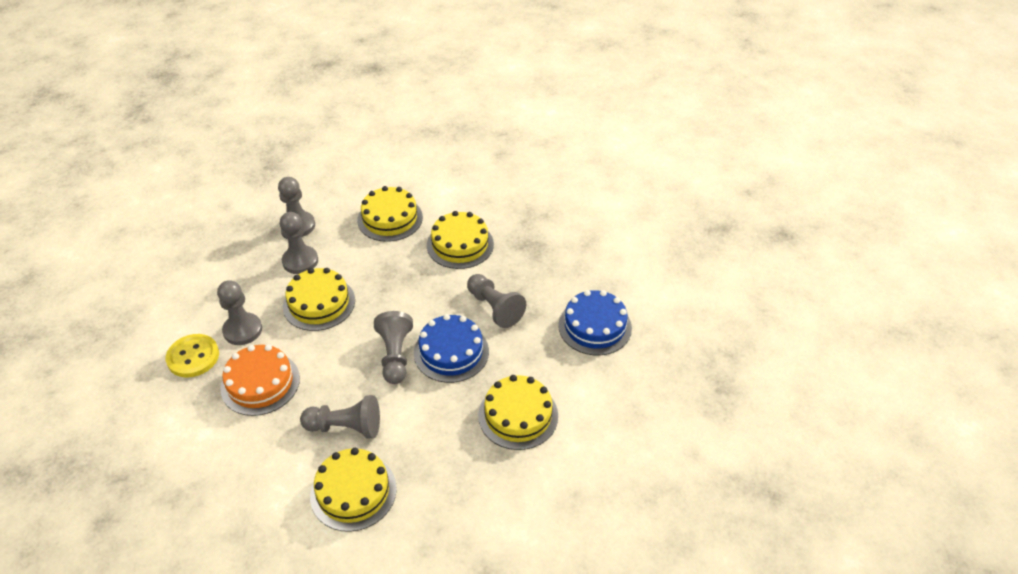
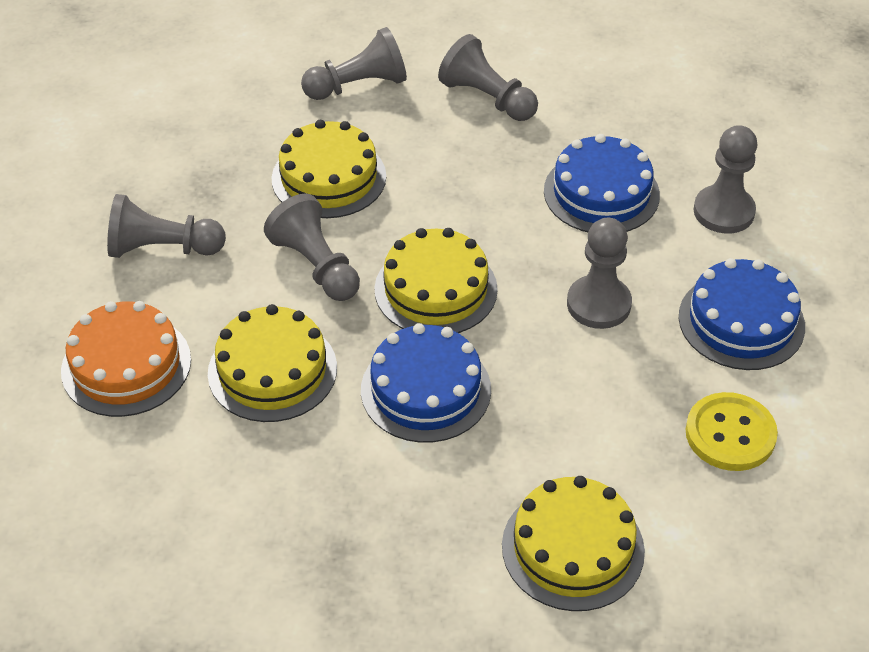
blue cake: [414,314,489,383] [558,290,632,355] = 2 -> [361,323,491,443] [544,134,660,232] [679,258,805,370] = 3
yellow cake: [283,268,355,331] [310,448,397,532] [357,186,423,242] [427,211,494,269] [478,375,558,450] = 5 -> [208,304,337,422] [272,120,386,218] [374,228,498,333] [502,476,645,611] = 4

